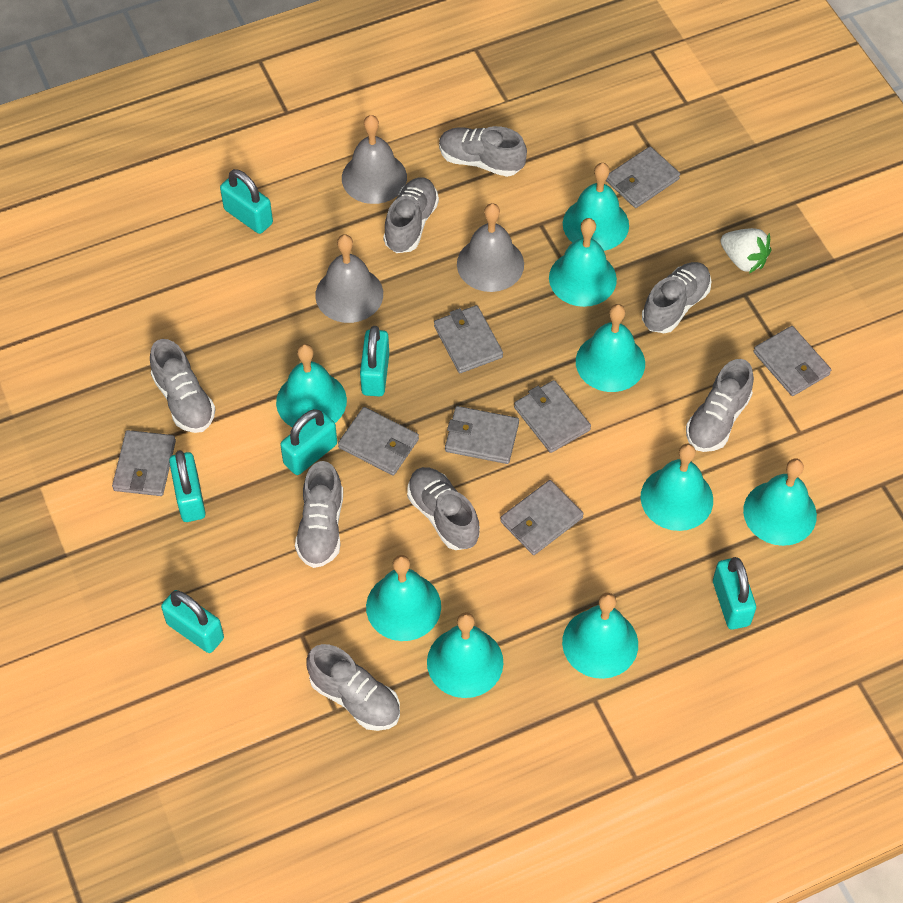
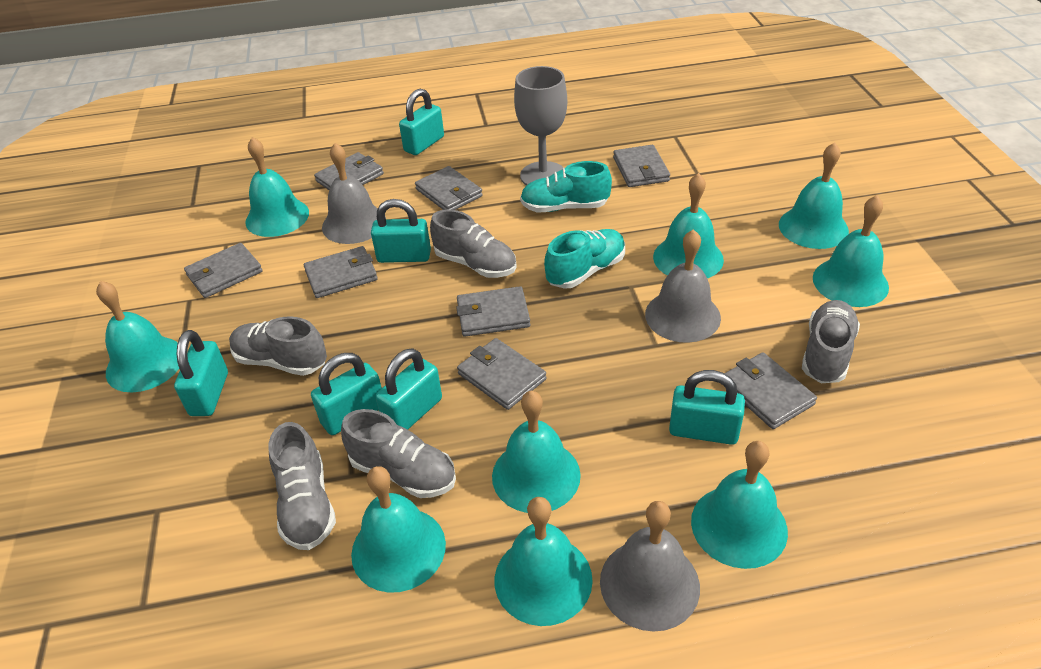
grey goblet: none = 0 -> [514,66,567,186] = 1
grey shoe: [150,339,216,433] [295,461,343,568] [307,644,400,731] [383,177,439,253] [407,467,480,550] [439,126,527,177] [642,262,712,333] [686,359,754,452] = 8 -> [229,316,327,376] [269,422,336,550] [341,409,456,498] [430,210,517,278] [802,300,860,383] = 5
turquoise shoe: none = 0 -> [520,161,612,212] [544,229,625,289] = 2
white strawberry: [720,228,771,273] = 1 -> none = 0

